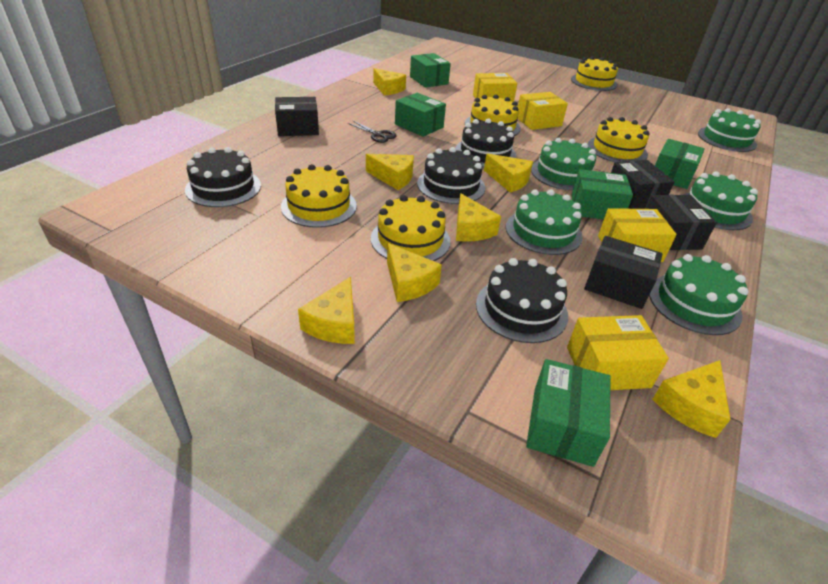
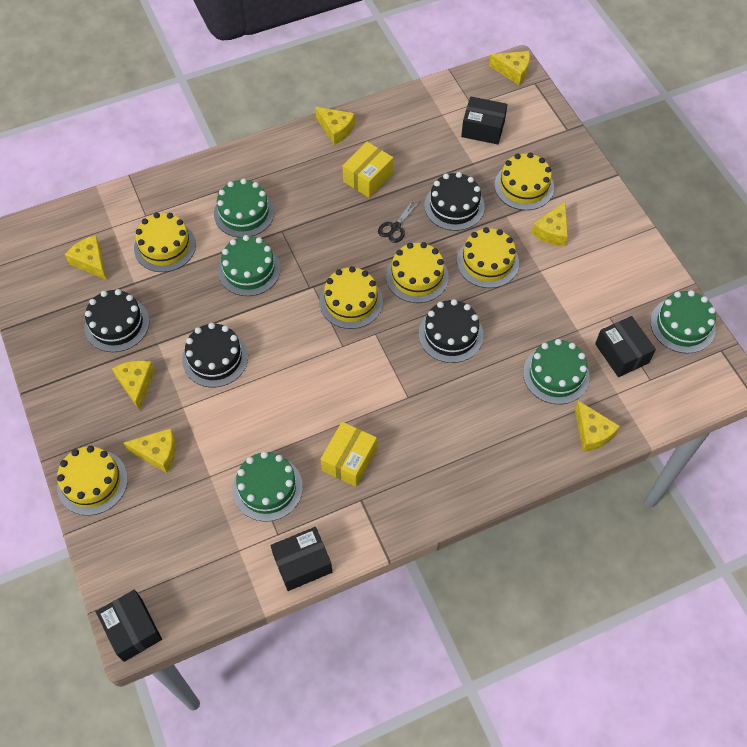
green box: [395,93,446,137] [410,53,451,88] [526,359,610,467] [571,169,633,220] [655,139,705,189] = 5 -> none = 0
yellow box: [473,73,517,102] [518,92,568,130] [567,315,669,390] [598,208,677,262] = 4 -> [320,422,377,487] [343,142,393,198] = 2
yellow cake: [281,164,357,228] [371,195,450,261] [465,95,521,136] [571,56,618,91] [588,117,650,162] = 5 -> [57,446,128,516] [134,212,196,272] [319,266,383,329] [386,242,449,303] [457,227,519,288] [494,153,554,210] = 6

